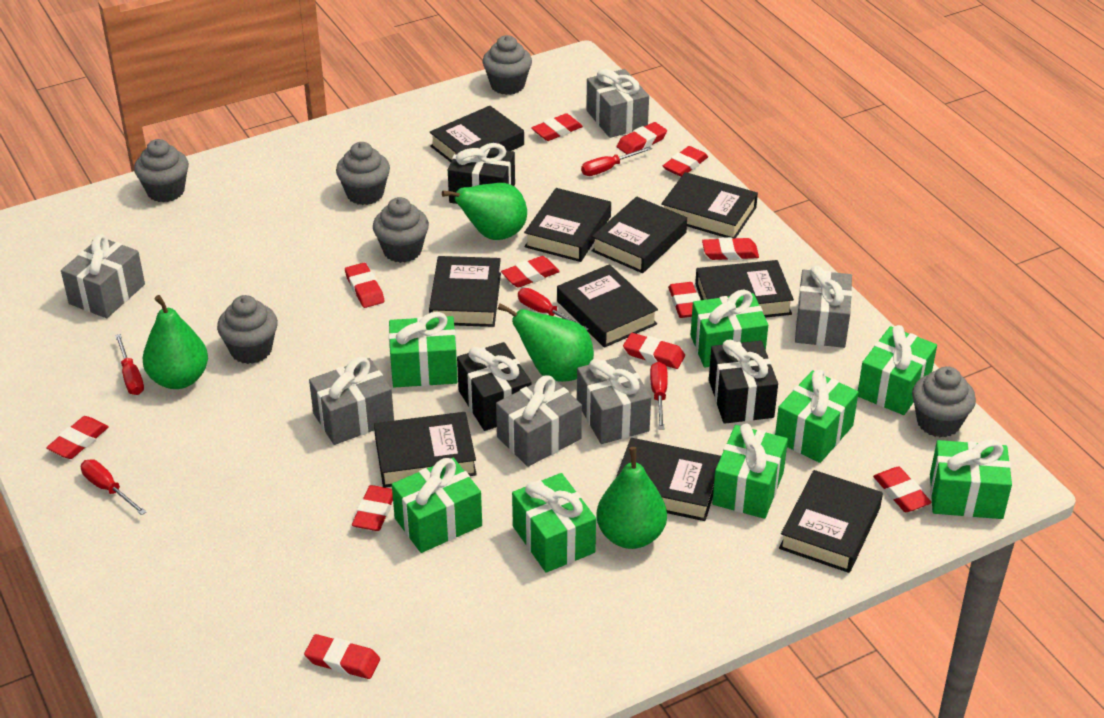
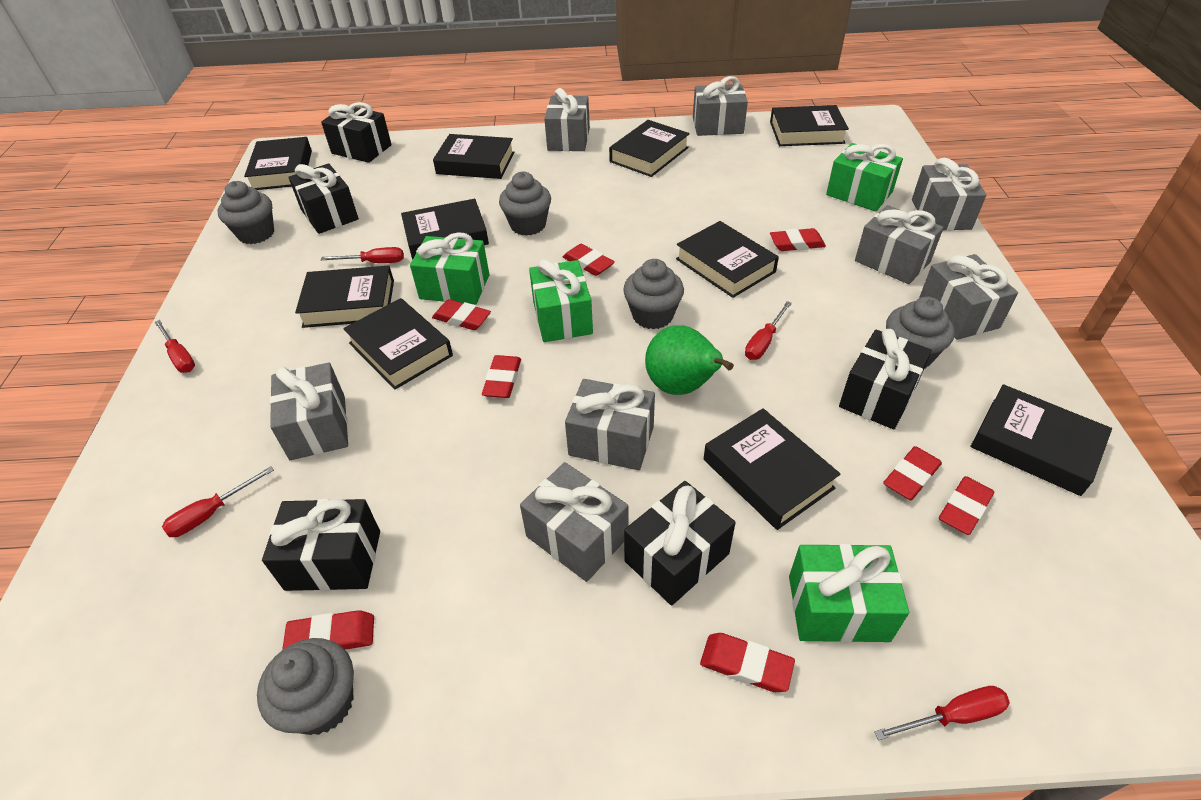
black gift: [448,143,515,204] [457,342,532,431] [709,340,778,424] = 3 -> [262,499,380,591] [288,163,359,234] [321,102,392,163] [624,481,736,606] [839,329,932,429] = 5
green gift: [389,312,458,388] [392,458,482,553] [512,473,596,573] [691,290,768,367] [712,424,788,519] [775,370,859,463] [858,325,937,415] [930,440,1012,519] = 8 -> [410,232,489,304] [529,259,593,342] [789,544,909,643] [826,143,903,211] = 4
green pear: [143,295,208,389] [442,183,527,240] [498,304,594,382] [596,447,667,549] = 4 -> [645,325,734,395] = 1
grey cupcake: [134,139,189,202] [217,295,278,364] [336,142,390,205] [373,197,429,263] [482,35,532,95] [912,366,976,437] = 6 -> [217,181,274,244] [257,638,354,735] [499,172,551,236] [623,259,684,329] [886,297,955,369] = 5
grey gift: [61,235,145,318] [309,357,394,445] [496,375,582,467] [577,356,651,444] [586,69,649,138] [795,266,852,348] = 6 -> [270,363,348,460] [520,462,628,582] [544,88,590,151] [565,379,655,470] [693,76,748,136] [855,205,944,284] [912,158,986,231] [919,254,1018,340] = 8
red eraser: [46,416,109,459] [304,634,380,679] [345,263,384,308] [352,485,393,531] [501,256,560,288] [531,113,583,141] [617,122,667,154] [623,333,685,369] [663,146,708,177] [668,282,700,318] [702,237,759,260] [873,467,932,512] = 12 -> [282,610,374,650] [432,299,491,330] [482,355,521,398] [563,244,615,276] [700,633,795,692] [770,228,826,251] [883,446,942,500] [939,476,994,535] = 8

